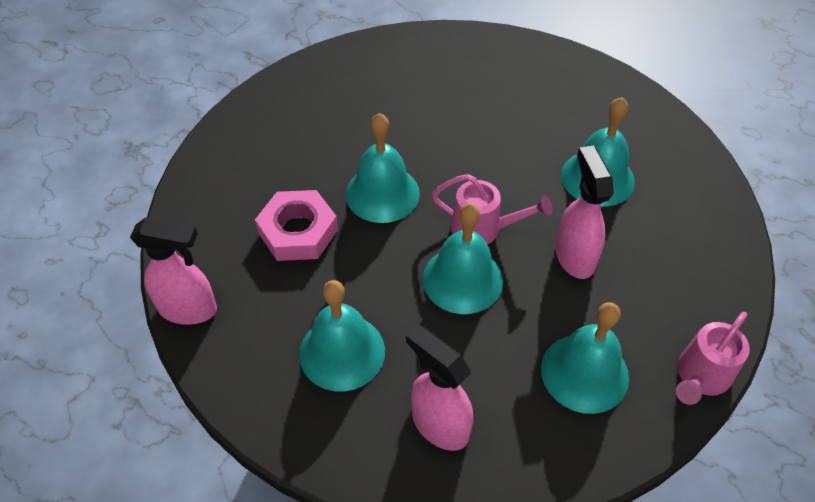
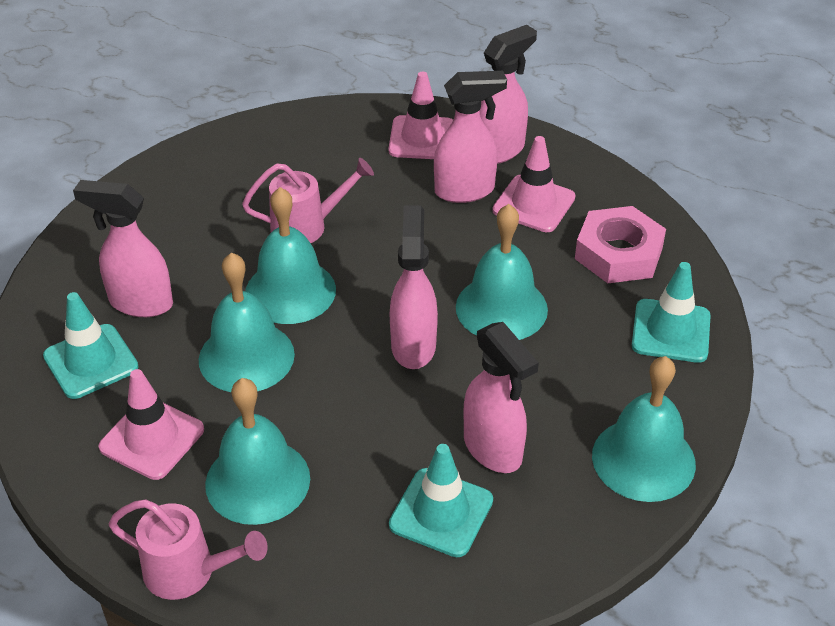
pink spray bottle: [130,217,217,325] [406,325,473,451] [555,146,614,279] = 3 -> [73,180,173,317] [390,205,438,369] [434,71,507,203] [463,322,539,473] [479,25,537,164] = 5
pink traffic cone: none = 0 -> [98,369,204,480] [389,71,453,159] [492,136,576,232] = 3
turquoise traffic cone: none = 0 -> [43,292,139,399] [389,444,493,557] [632,262,711,363] = 3

